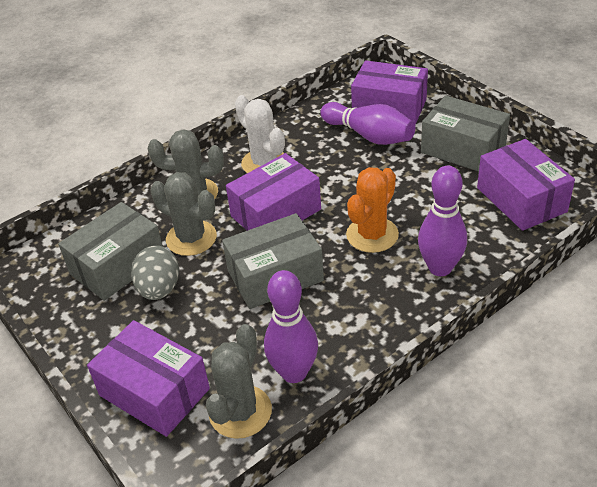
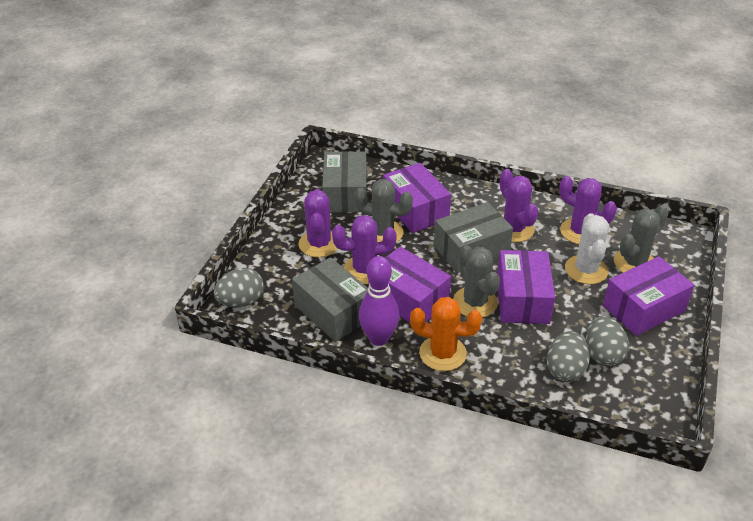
grey egg: [131,246,179,300] = 1 -> [213,268,264,307] [547,331,590,382] [586,316,629,367] = 3
purple bowling pin: [264,270,318,383] [320,102,415,145] [418,166,467,276] = 3 -> [359,256,400,346] = 1
purple cactus: none = 0 -> [299,189,338,257] [332,215,397,284] [500,169,538,242] [559,176,617,244] = 4

